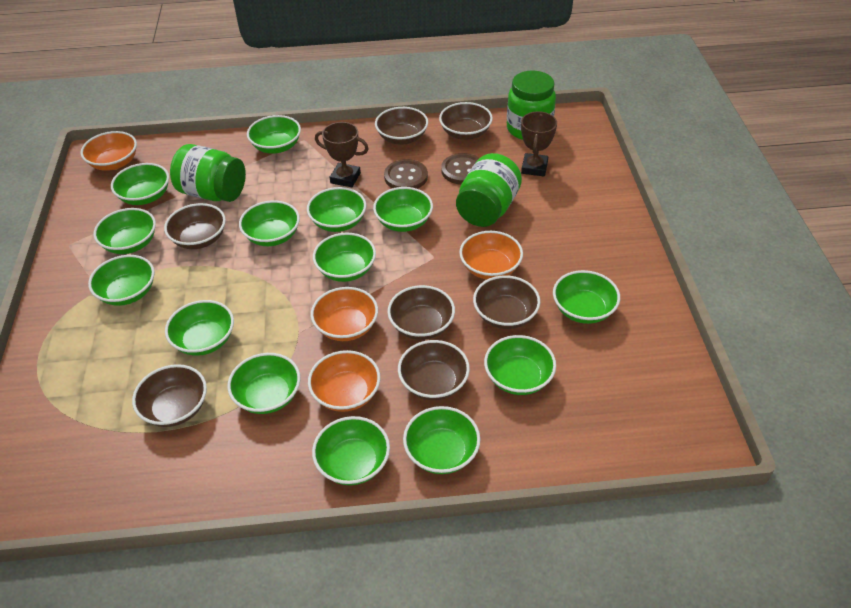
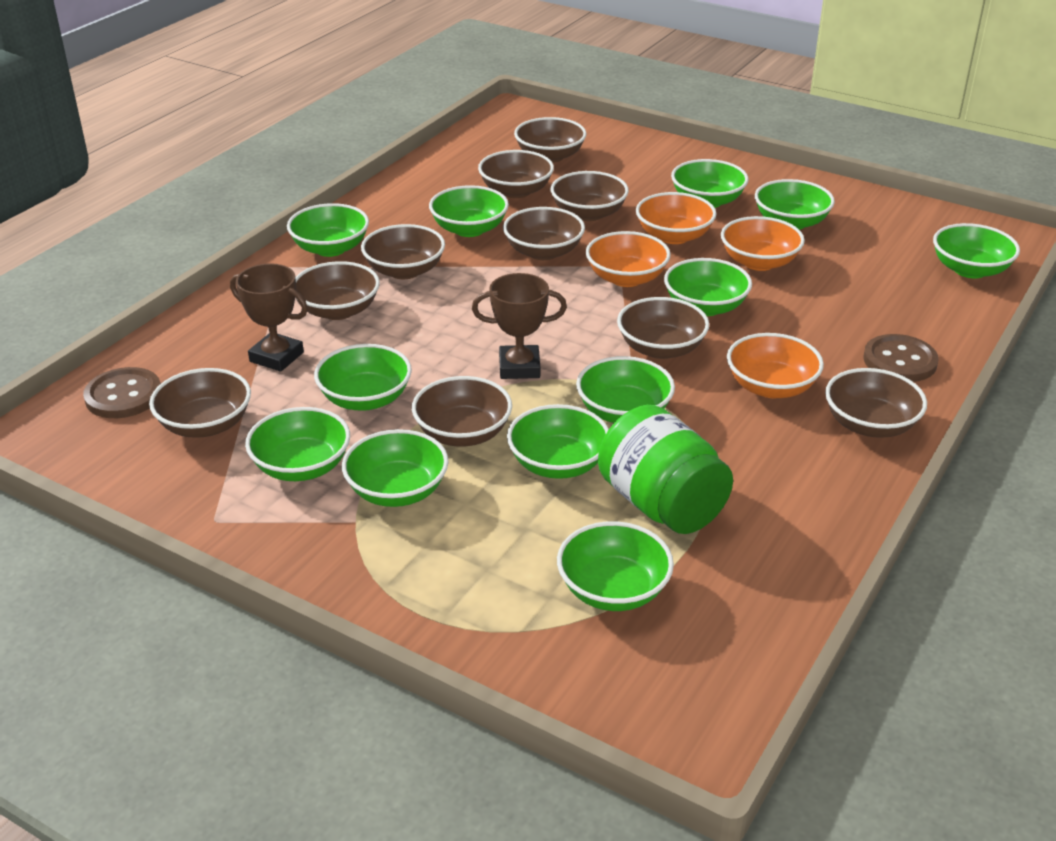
brown bowl: [132,364,207,427] [164,203,226,249] [375,107,428,145] [387,285,455,340] [398,340,470,400] [439,102,493,140] [473,275,540,329] = 7 -> [149,368,251,438] [295,261,380,320] [361,224,445,279] [412,376,512,447] [478,150,554,198] [503,207,585,260] [514,117,587,163] [551,171,629,221] [617,297,709,359] [825,368,927,438] = 10
green bowl: [88,255,155,306] [94,208,156,254] [111,163,169,205] [165,300,234,356] [227,353,301,414] [239,200,300,246] [247,115,301,154] [307,187,366,232] [312,416,390,485] [313,232,376,282] [373,187,433,232] [403,406,480,474] [484,335,556,395] [553,270,620,324] = 14 -> [245,407,350,481] [287,203,369,257] [314,344,412,411] [342,429,449,507] [429,185,509,237] [507,404,609,479] [557,521,674,611] [576,356,675,423] [664,258,752,316] [671,159,749,208] [755,179,835,230] [933,223,1020,278] = 12
green jar: [170,144,246,202] [456,153,522,227] [507,70,556,140] = 3 -> [598,405,733,534] = 1

